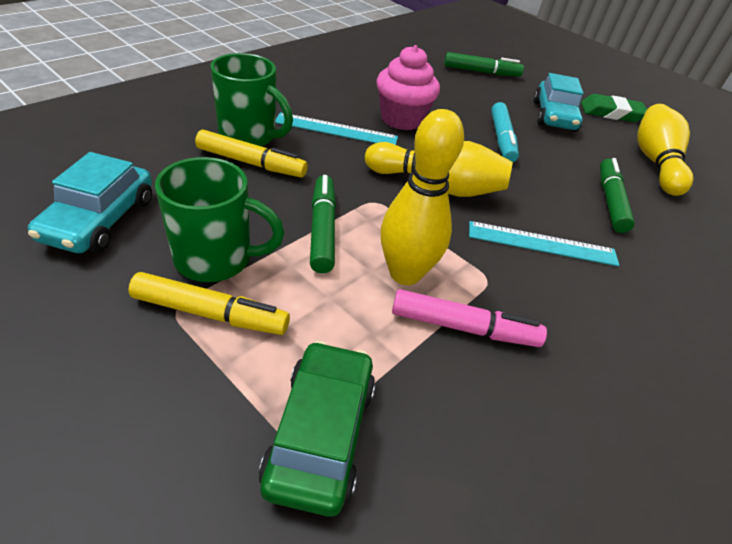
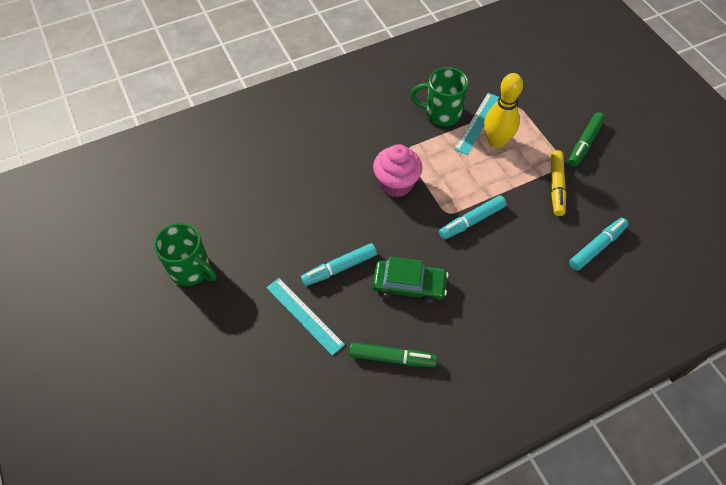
green eraser: [581,94,647,122] = 1 -> none = 0
green marker: [310,175,336,273] [444,52,524,77] [600,158,635,233] = 3 -> [349,342,437,367] [568,112,605,167] = 2
pink marker: [392,289,547,347] = 1 -> none = 0
turquoise car: [28,152,152,253] [533,73,583,132] = 2 -> none = 0
turquoise marker: [491,102,519,162] = 1 -> [301,243,377,286] [439,195,507,239] [569,218,628,271] = 3
yellow bowling pin: [365,141,513,197] [381,109,464,285] [637,104,693,196] = 3 -> [484,73,523,148] = 1
yellow marker: [128,272,290,335] [195,130,308,178] = 2 -> [551,150,566,216] = 1

